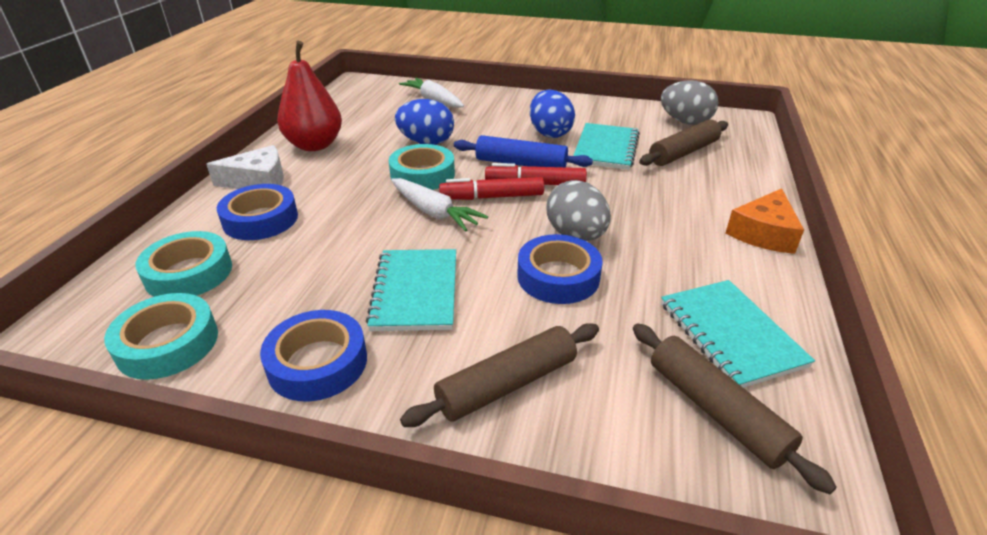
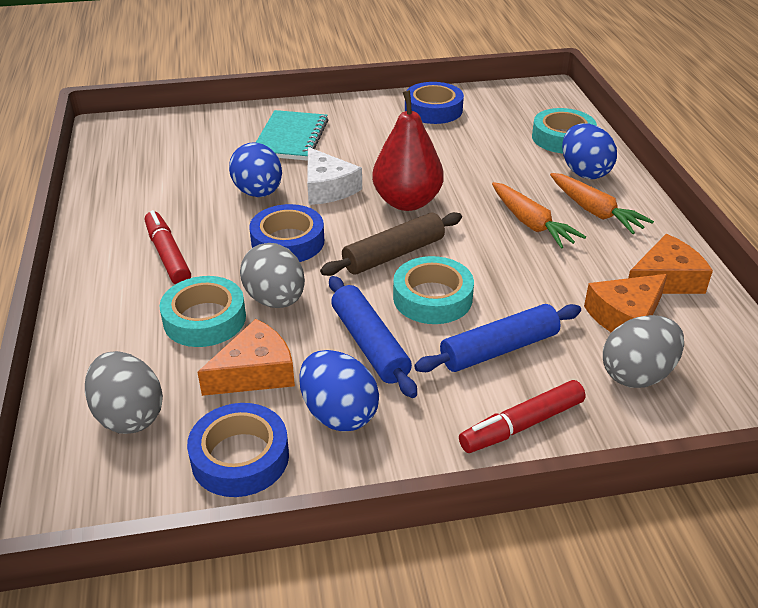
blue egg: [395,99,454,145] [530,90,575,138] = 2 -> [229,142,282,197] [299,350,379,432] [562,123,617,179] = 3
blue rolling pin: [454,135,593,167] = 1 -> [329,276,417,398] [414,304,581,372] = 2
brown rolling pin: [400,323,599,427] [633,323,837,494] [639,119,728,166] = 3 -> [320,212,462,276] = 1
grey egg: [547,180,611,241] [661,80,718,125] = 2 -> [85,351,163,434] [240,243,305,308] [603,315,684,388] = 3
orange carrot: none = 0 -> [492,182,586,249] [550,173,654,234] = 2
orange cheese: [726,188,804,254] = 1 -> [197,319,295,396] [584,274,668,333] [628,234,713,294] = 3
turquoise notebook: [366,249,456,331] [573,123,640,170] [661,280,815,388] = 3 -> [256,110,328,161] = 1
white carrot: [391,178,488,232] [399,78,464,108] = 2 -> none = 0

